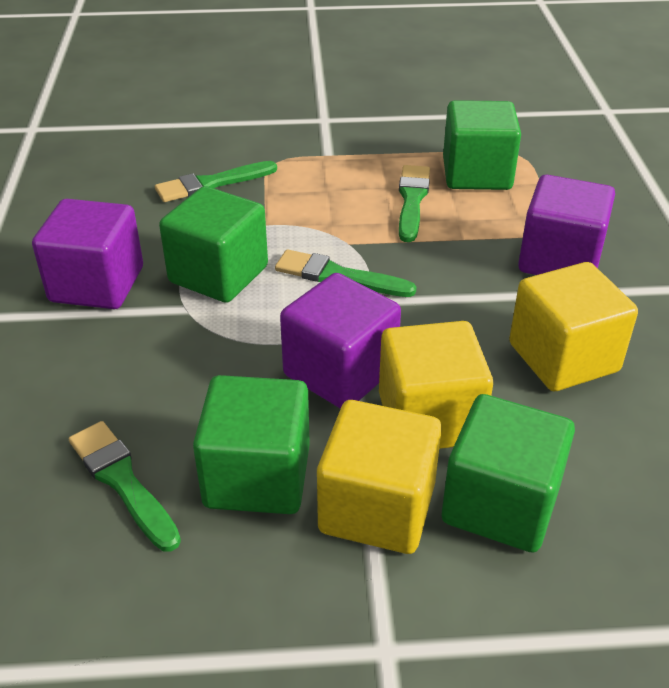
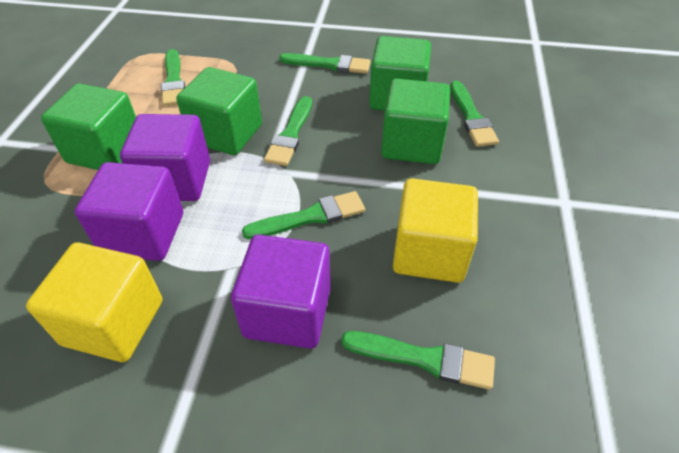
green brush: [69,421,181,552] [155,161,277,202] [275,249,416,297] [399,165,430,242] = 4 -> [161,49,185,106] [242,191,365,239] [264,96,312,166] [279,53,371,74] [341,331,495,390] [450,81,499,147] = 6
yellow cube: [317,400,442,554] [379,321,493,449] [509,262,638,391] = 3 -> [26,243,162,362] [393,178,478,283] = 2

